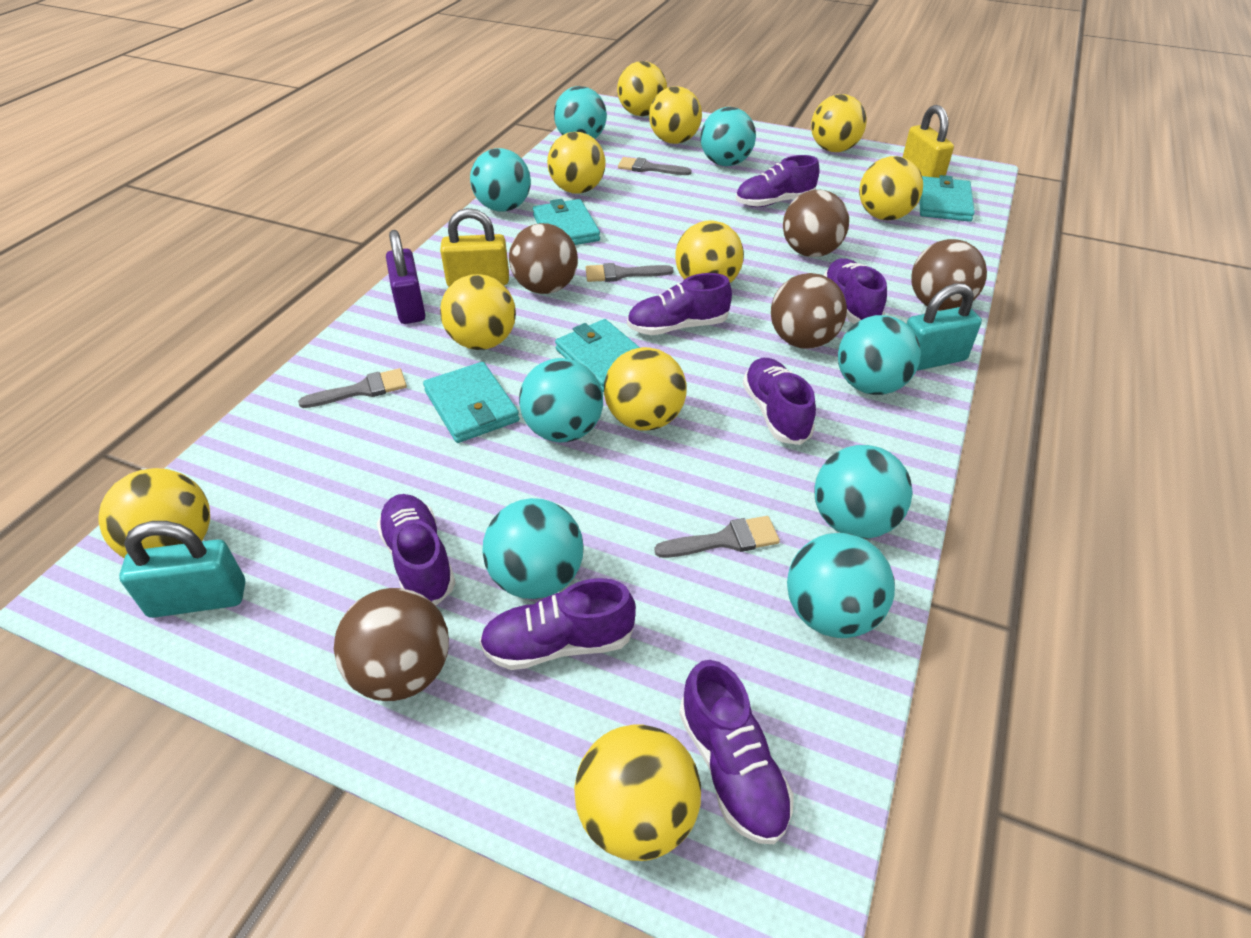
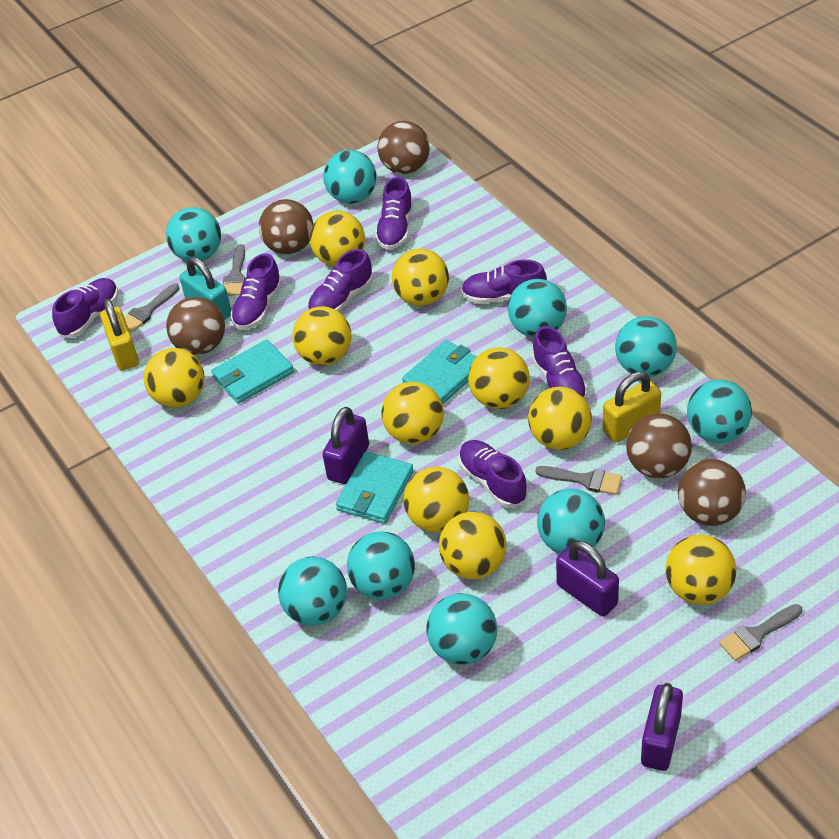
purple padlock: [386,230,426,324] = 1 -> [322,407,369,484] [556,540,619,616] [641,683,683,771] = 3
turquoise ball: [470,148,531,212] [482,498,584,599] [519,358,603,443] [554,86,607,139] [700,107,756,166] [787,533,895,638] [814,445,913,539] [838,315,921,395] = 8 -> [166,207,221,261] [278,556,347,626] [323,150,377,204] [347,531,415,600] [426,593,497,665] [508,279,567,338] [537,489,605,554] [615,316,677,377] [687,379,752,443] = 9
turquoise padlock: [119,521,245,618] [907,283,982,371] = 2 -> [180,257,231,320] = 1
turquoise wallet: [423,362,519,443] [533,199,600,245] [555,319,640,392] [919,175,975,222] = 4 -> [211,340,294,404] [336,452,414,524] [402,340,476,404] = 3

